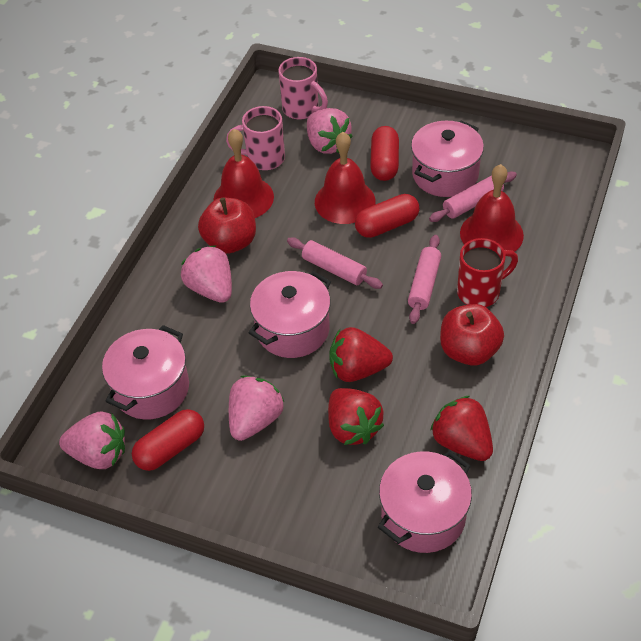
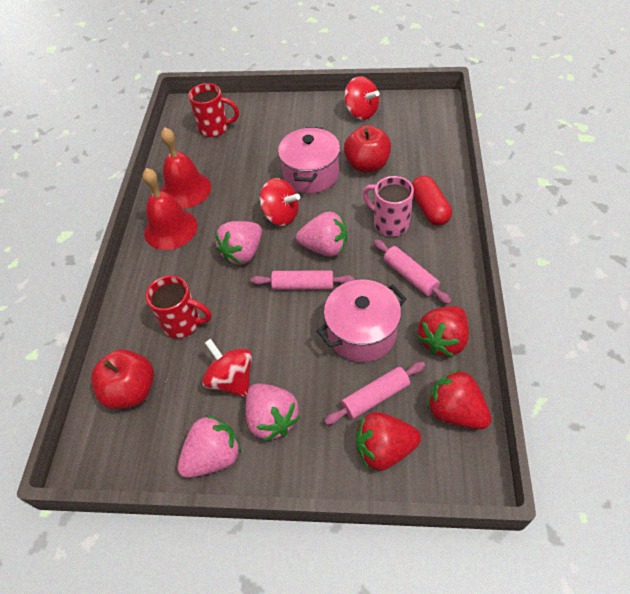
pink mug: [226,106,285,170] [278,57,328,119] = 2 -> [363,176,414,236] = 1
pink pot: [102,325,189,420] [249,271,331,358] [378,451,472,553] [411,121,484,197] = 4 -> [278,127,340,194] [317,279,406,362] = 2
red bell: [213,129,274,218] [315,132,376,224] [460,164,524,252] = 3 -> [143,168,198,250] [161,127,211,209] = 2
red capsule: [132,409,204,471] [355,194,420,238] [370,126,399,181] = 3 -> [412,176,452,225] = 1
red mug: [457,238,518,307] = 1 -> [146,275,212,338] [188,83,239,137] = 2
red spinning top: none = 0 -> [202,339,252,398] [260,178,300,226] [344,76,379,120] = 3

